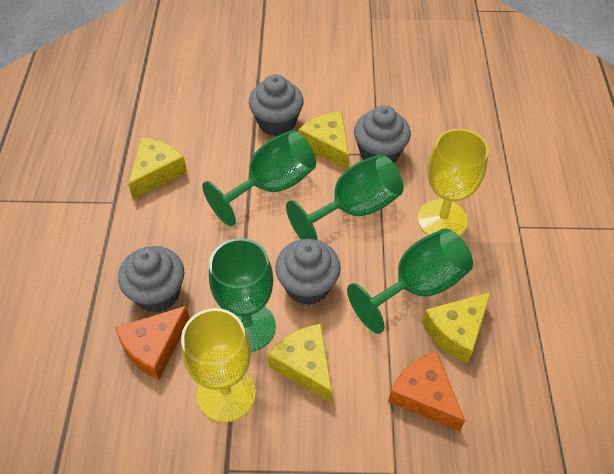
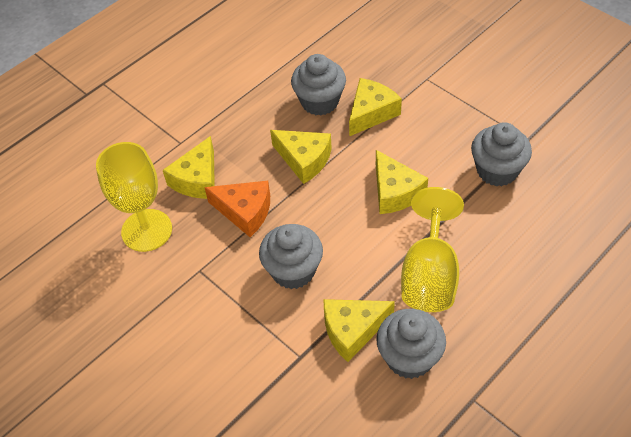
green goblet: [202,130,316,226] [209,238,276,352] [286,154,404,240] [347,228,473,334] = 4 -> none = 0
orange cheese: [115,306,190,380] [388,351,465,431] = 2 -> [204,181,270,237] = 1
yellow cheese: [128,137,187,199] [268,324,332,403] [298,111,349,170] [422,292,491,364] = 4 -> [163,136,215,199] [270,130,332,184] [323,299,395,362] [349,78,402,136] [376,150,428,214] = 5

